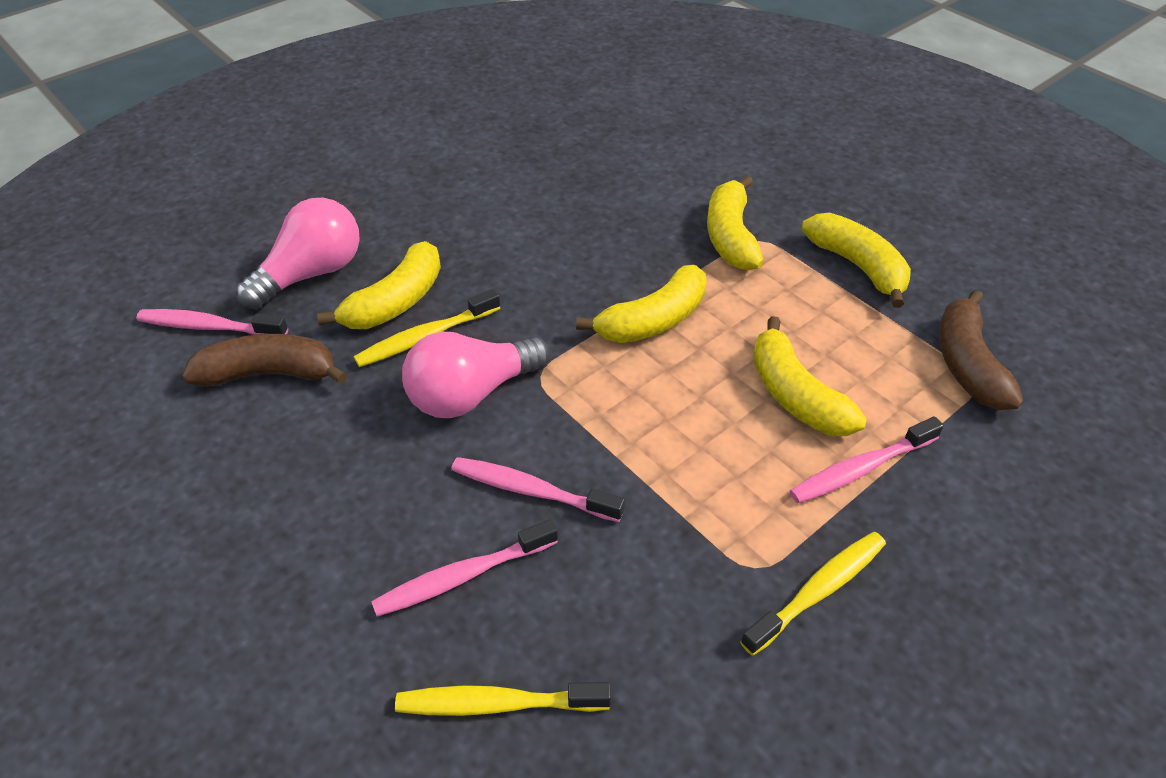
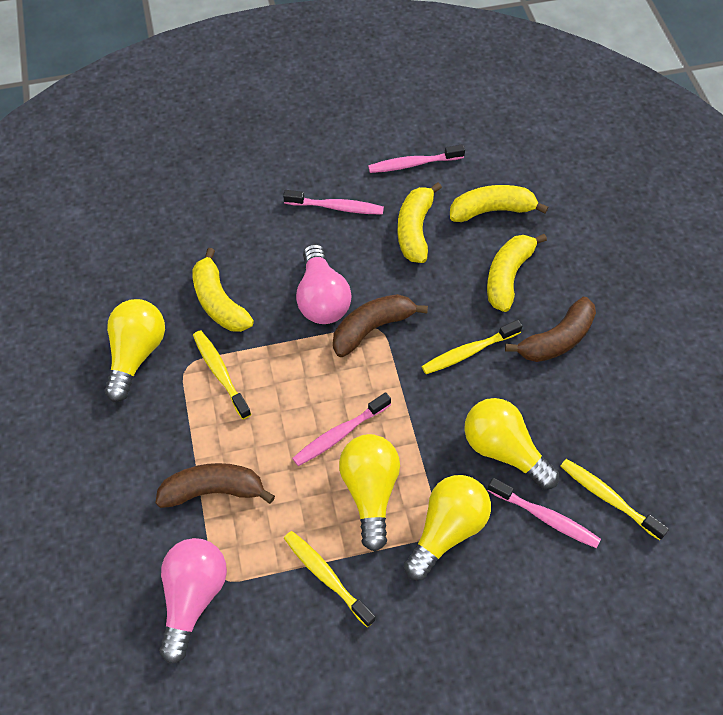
brown banana: [182,334,348,387] [939,290,1023,410] = 2 -> [155,463,275,508] [333,294,428,357] [505,297,596,362] = 3
yellow banana: [317,241,441,329] [576,265,707,343] [707,176,764,271] [753,316,867,436] [802,213,911,308] = 5 -> [192,248,254,332] [397,182,442,263] [450,185,548,222] [487,234,547,312] = 4
yellow light bulb: none = 0 -> [104,299,165,402] [339,434,400,551] [404,475,491,580] [464,398,559,490] = 4
yellow toothbrush: [354,289,500,367] [395,682,611,716] [740,532,886,656] = 3 -> [193,330,251,419] [284,531,376,627] [421,320,522,374] [560,459,669,540] = 4

